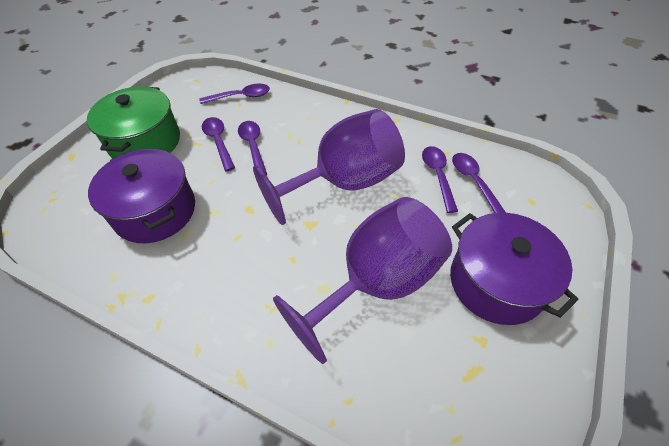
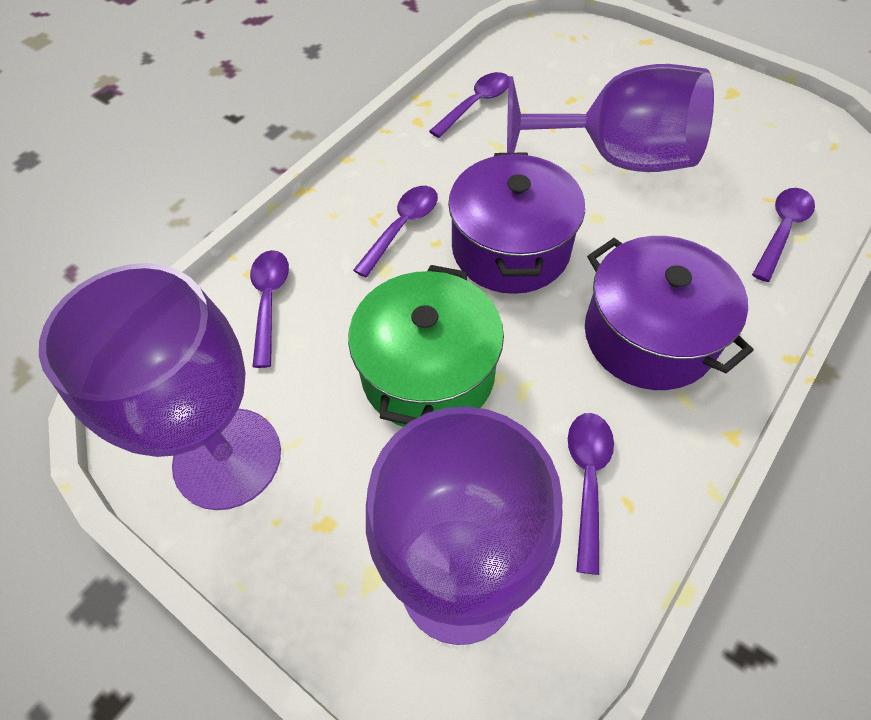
purple goblet: [253,109,405,225] [273,197,452,364] = 2 -> [39,263,281,510] [366,406,563,645] [507,64,714,172] = 3

